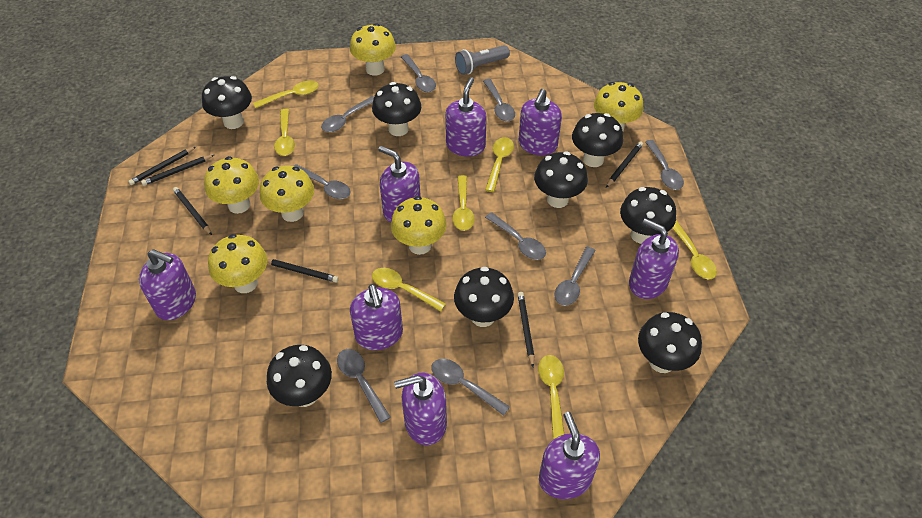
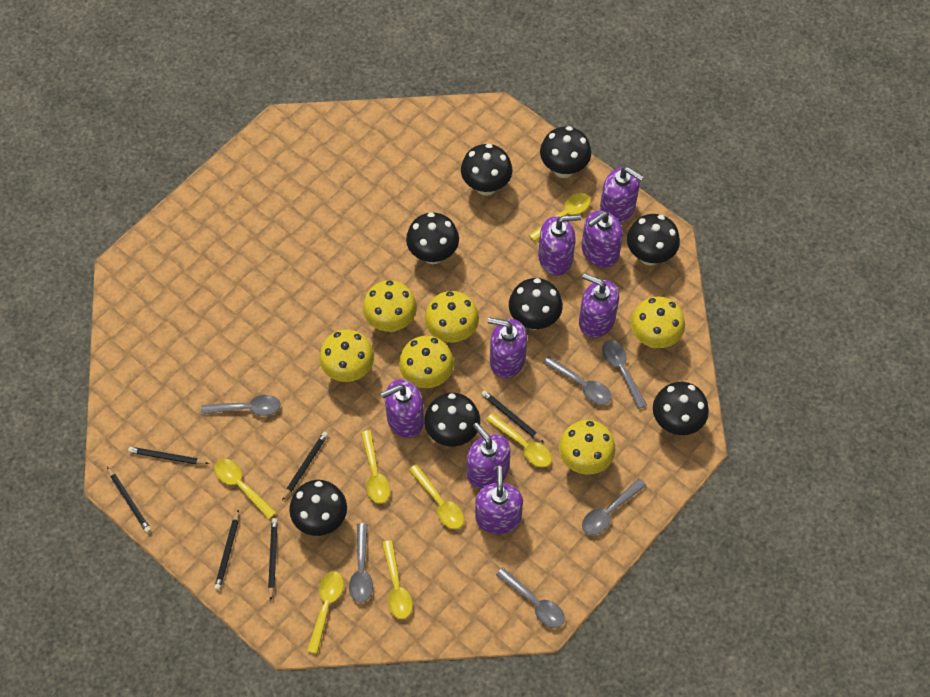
grey flashlight: [455,45,510,75] = 1 -> none = 0
grey spoon: [294,164,351,199] [321,96,374,132] [337,349,391,423] [401,54,436,92] [431,359,510,416] [483,79,515,121] [485,212,546,260] [554,247,596,306] [645,140,684,190] = 9 -> [201,395,281,416] [349,523,373,603] [496,567,565,628] [543,356,611,405] [582,478,646,535] [602,340,647,409] = 6

